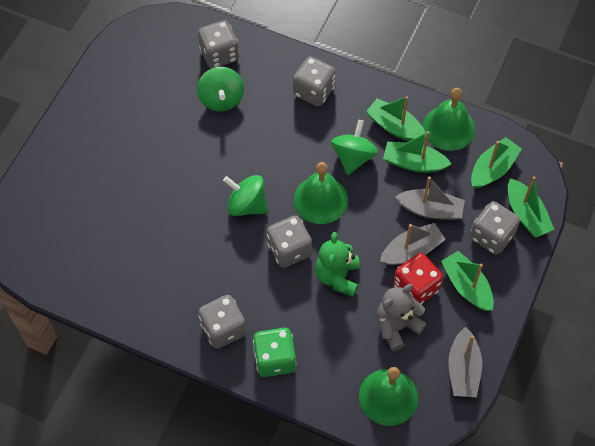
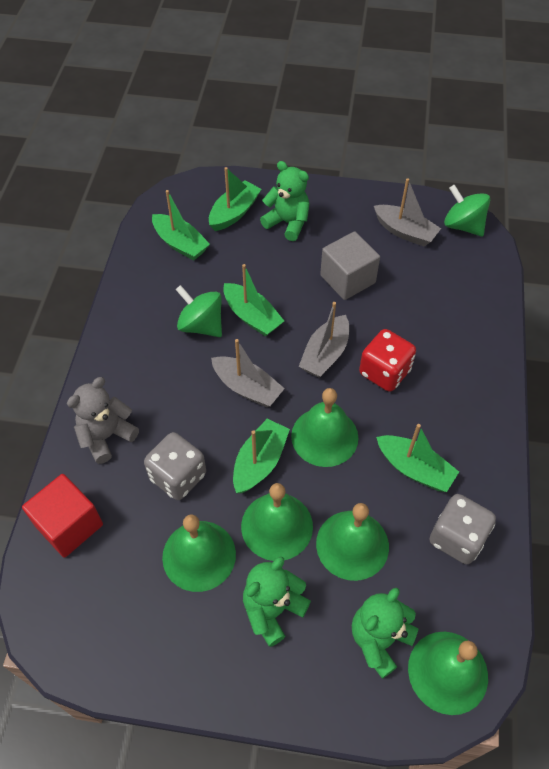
green bell: [294,162,348,224] [359,367,418,426] [423,88,475,151] = 3 -> [162,514,236,592] [241,483,313,561] [291,388,359,467] [316,503,389,581] [408,632,488,715] = 5
green dice: [253,328,296,377] = 1 -> none = 0
green spinning top: [197,67,244,112] [223,175,268,216] [331,120,378,175] = 3 -> [176,285,222,337] [444,185,490,237] = 2
green teddy bear: [315,232,360,297] = 1 -> [243,557,311,647] [260,161,310,241] [352,588,419,679] = 3
grey cube: none = 0 -> [320,231,380,300] = 1
grey dice: [198,20,239,68] [198,295,246,349] [267,215,312,268] [293,56,336,106] [470,201,520,255] = 5 -> [144,432,206,500] [430,494,496,564] = 2
red cube: none = 0 -> [22,474,103,558] = 1

